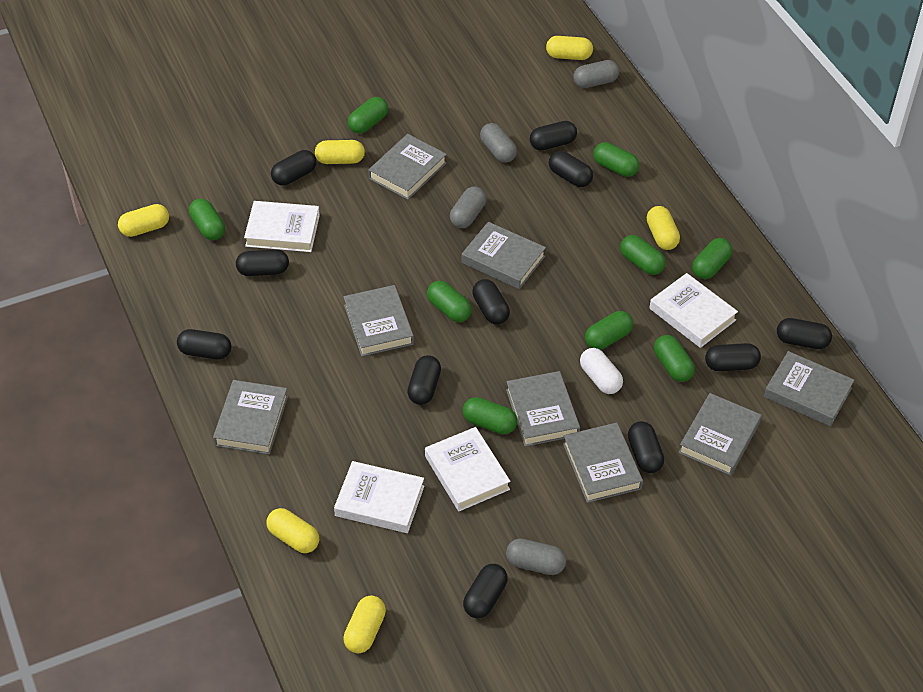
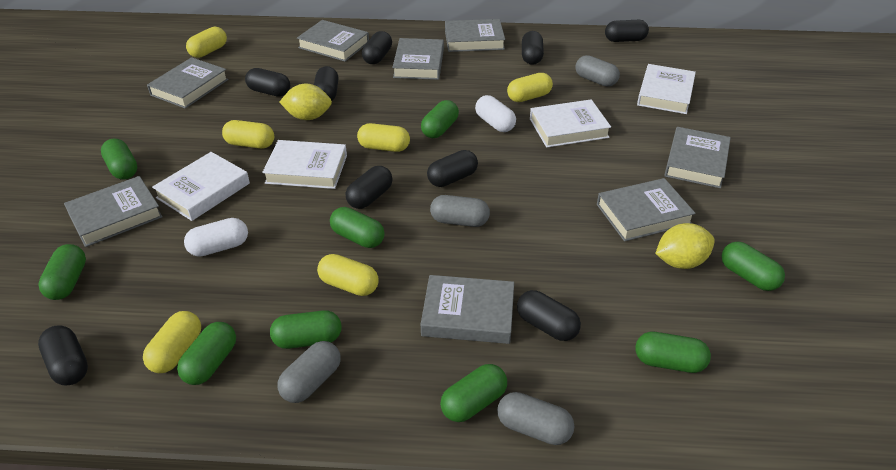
black capsule: [177,329,231,359] [236,249,289,276] [271,150,317,186] [407,355,441,405] [463,564,508,618] [472,279,510,324] [530,121,577,150] [549,151,593,187] [628,421,664,473] [705,343,761,371] [777,318,832,349] = 11 -> [38,325,88,386] [245,68,290,97] [314,66,338,101] [346,166,393,209] [362,31,392,64] [427,150,478,187] [517,290,581,341] [522,31,544,65] [605,20,649,42] = 9
white capsule: [580,348,623,394] = 1 -> [184,218,248,257] [475,95,516,132] = 2
yellow lemon: none = 0 -> [280,83,332,120] [655,223,715,269] = 2

